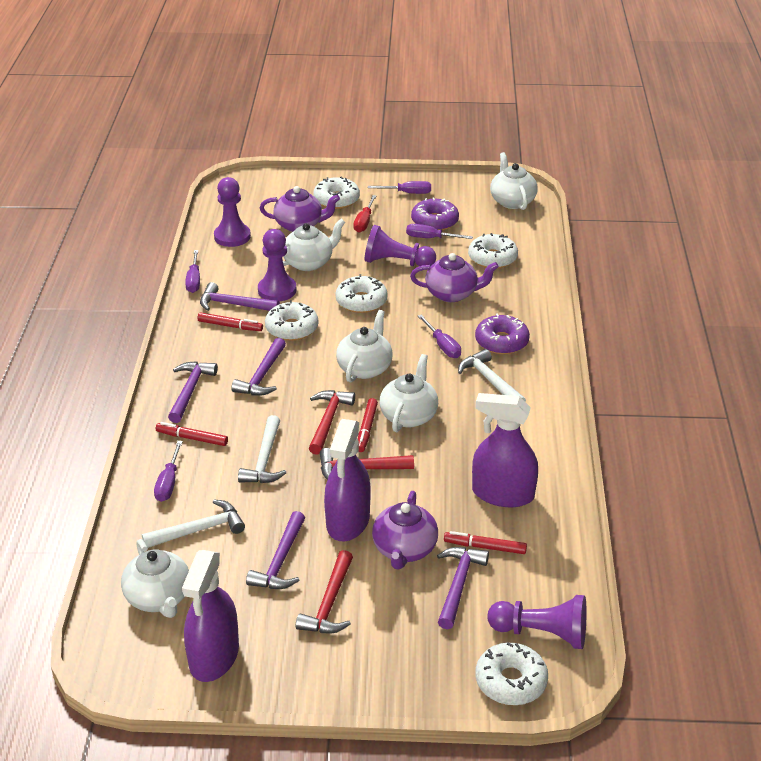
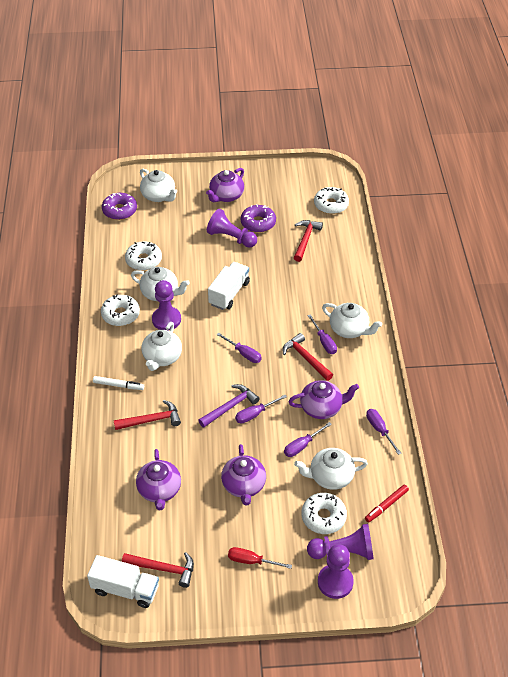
purple hammer: [168,361,218,423] [200,282,280,311] [231,338,286,396] [246,511,305,589] [437,547,489,629] = 5 -> [198,384,260,428] = 1
purple spray bottle: [182,550,239,682] [324,419,371,541] [472,393,538,507] = 3 -> none = 0
purple teapot: [260,186,340,232] [372,491,438,570] [410,253,499,302] = 3 -> [136,449,181,510] [206,168,244,202] [221,444,266,506] [288,380,359,419] = 4
red hammer: [296,550,353,633] [309,390,355,455] [320,448,414,480] = 3 -> [114,400,181,430] [122,552,194,588] [283,333,333,381] [294,220,323,262] = 4
red marker: [156,422,228,446] [197,312,263,331] [358,398,378,452] [444,531,527,554] = 4 -> [365,485,409,523] = 1
white donut: [265,300,318,341] [313,177,360,209] [335,274,388,313] [468,233,518,269] [476,643,548,705] = 5 -> [101,294,140,326] [125,241,162,271] [301,493,347,534] [314,187,349,214] = 4
white hammer: [142,500,245,548] [238,415,286,483] [458,349,526,402] = 3 -> none = 0
white marker: none = 0 -> [93,376,144,390] = 1
white truck: none = 0 -> [87,555,159,608] [208,262,250,310] = 2

